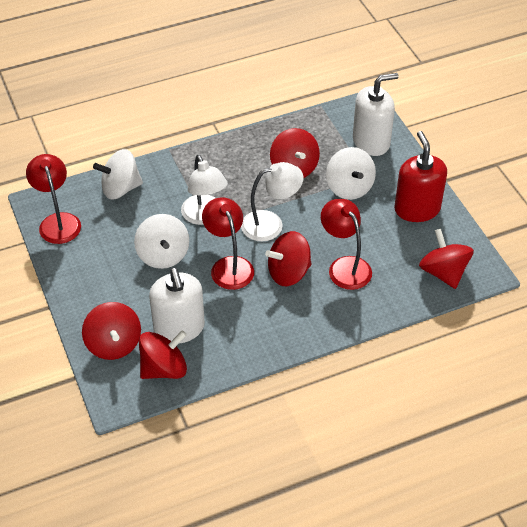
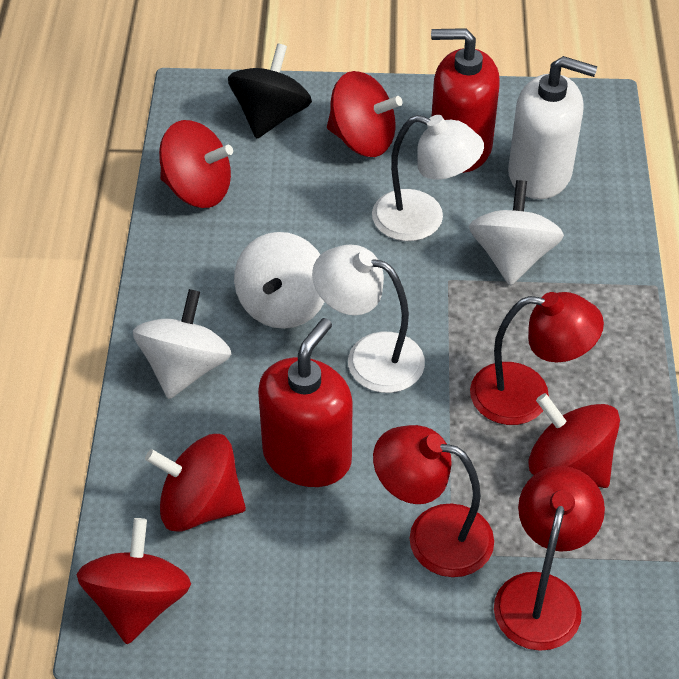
black spinning top: none = 0 -> [228,43,312,139] = 1
red soap dispenser: [394,131,447,222] = 1 -> [258,318,353,487] [431,28,500,173] = 2
white soap dispenser: [149,268,205,344] [353,73,399,156] = 2 -> [508,56,597,199] = 1

